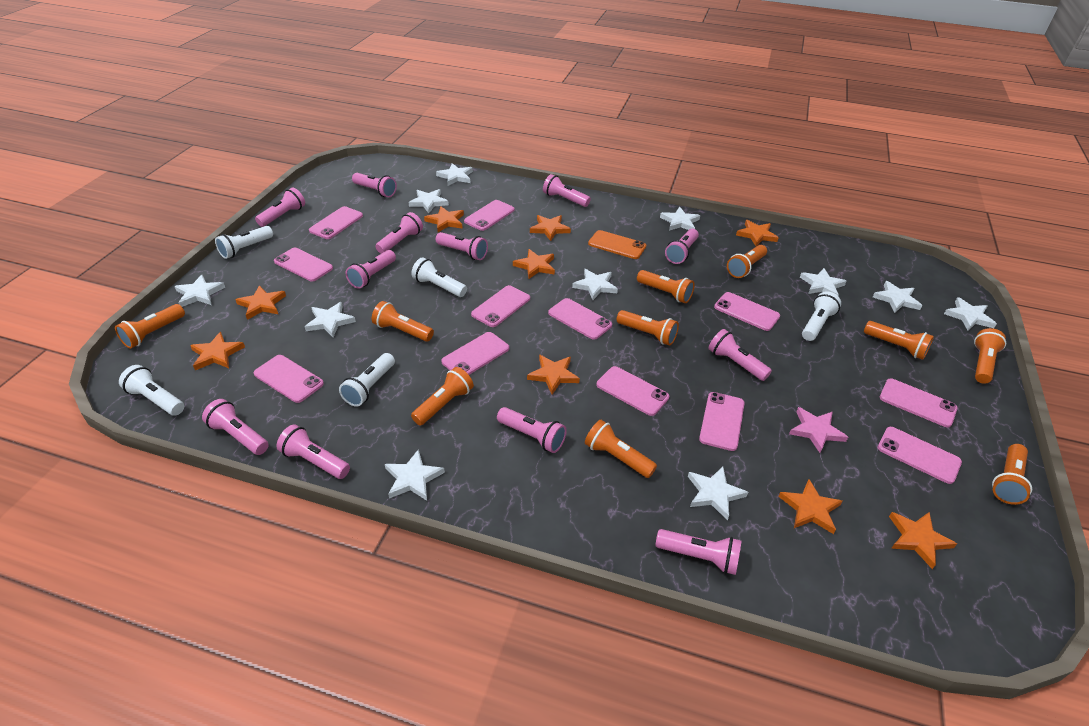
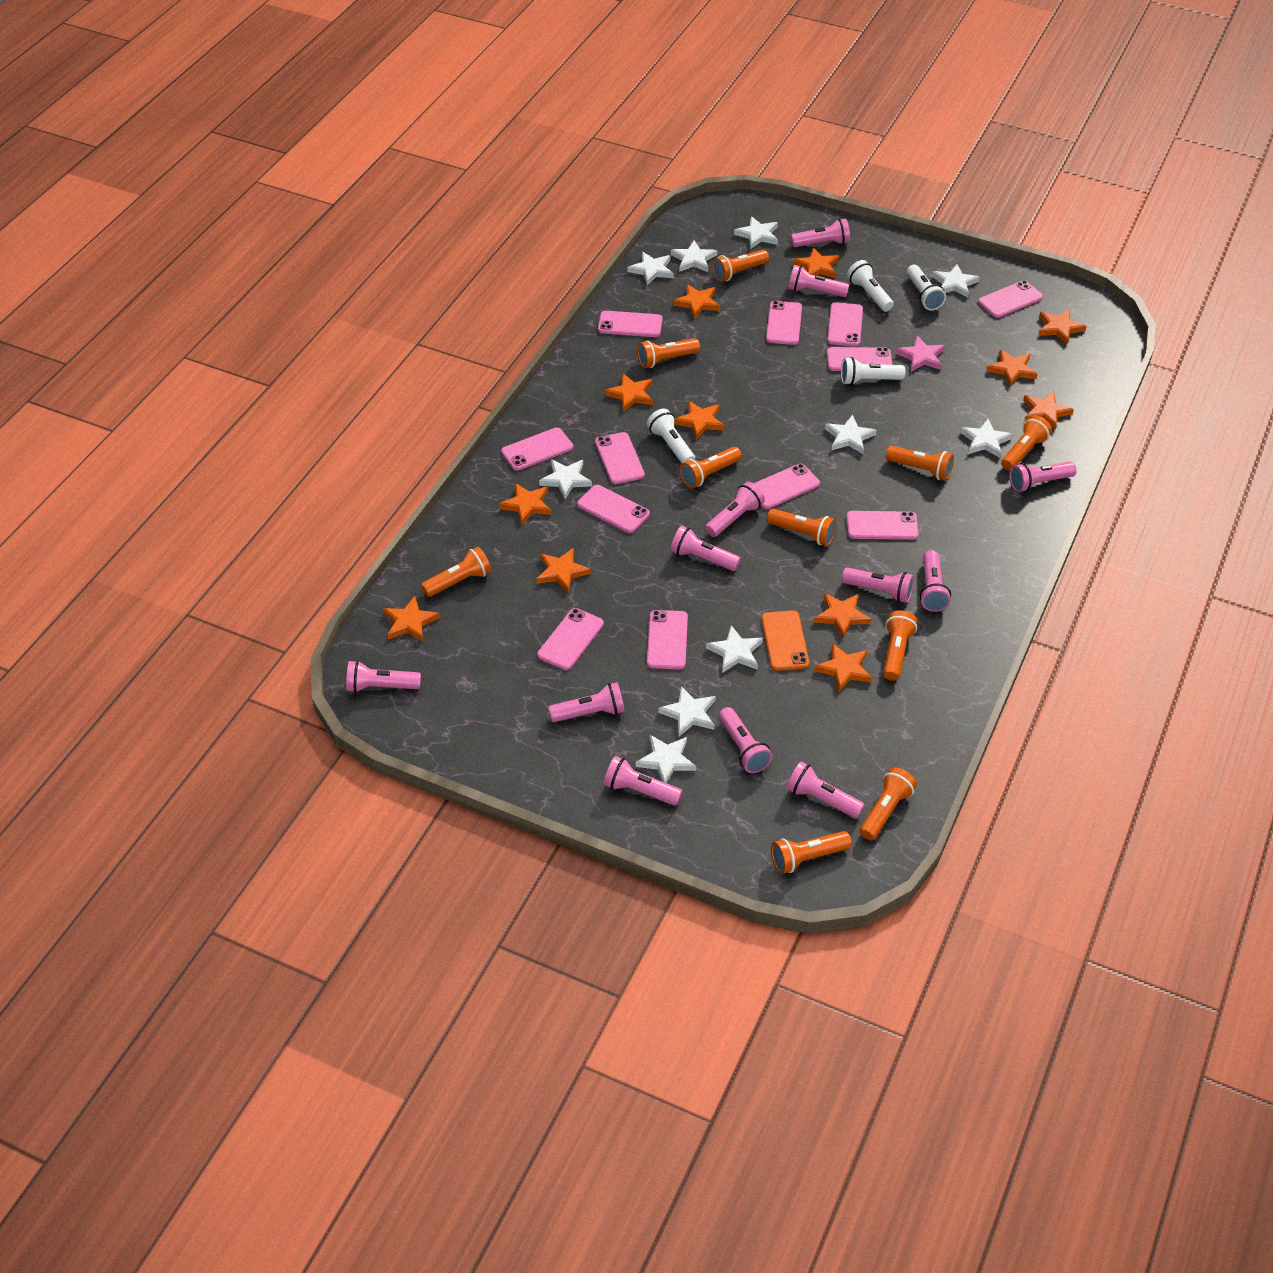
orange star: [190,332,245,370] [235,285,286,320] [424,206,464,232] [513,249,555,279] [527,355,580,394] [530,215,571,241] [736,220,779,246] [778,479,842,534] [889,512,957,569] = 9 -> [383,596,440,642] [499,483,552,525] [536,548,591,593] [605,374,653,412] [673,284,720,318] [674,401,725,440] [793,247,839,278] [814,593,871,638] [814,643,872,692] [986,349,1038,387] [1023,391,1074,430] [1039,309,1087,344] = 12
white flashlight: [119,365,184,416] [215,226,273,259] [339,353,395,407] [411,257,467,297] [802,291,841,341] = 5 -> [647,409,695,463] [841,357,906,385] [847,260,894,312] [907,265,946,311] = 4
white star: [175,275,225,307] [305,302,356,337] [385,449,445,501] [408,189,449,213] [436,163,473,186] [572,269,618,300] [660,207,700,231] [688,467,748,520] [800,268,847,296] [873,281,922,313] [944,297,997,330] = 11 -> [539,459,592,499] [628,252,674,285] [635,735,696,783] [658,686,715,737] [671,240,717,272] [706,625,763,673] [734,216,778,249] [825,415,877,454] [932,264,980,298] [960,419,1013,458] = 10

